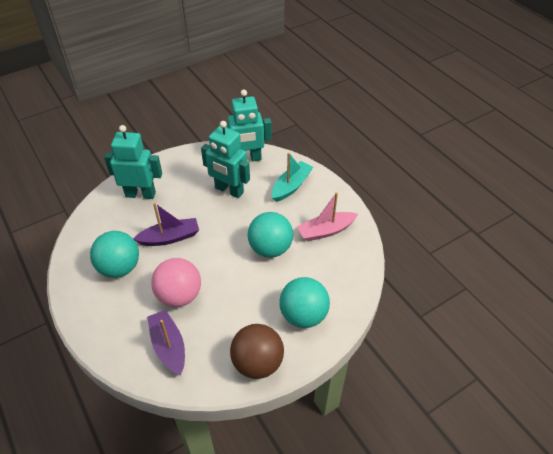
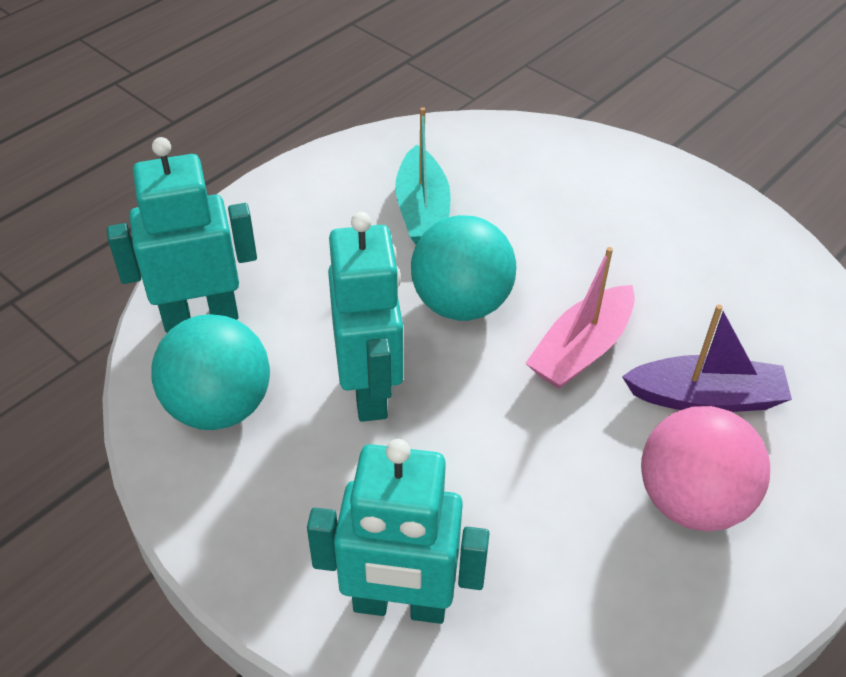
brown ball: [230,324,284,379] = 1 -> none = 0
purple boat: [133,203,199,246] [147,310,185,375] = 2 -> [622,305,792,412] = 1
turquoise ball: [90,231,139,278] [248,212,293,258] [279,277,330,328] = 3 -> [152,314,270,430] [411,215,516,321] = 2

